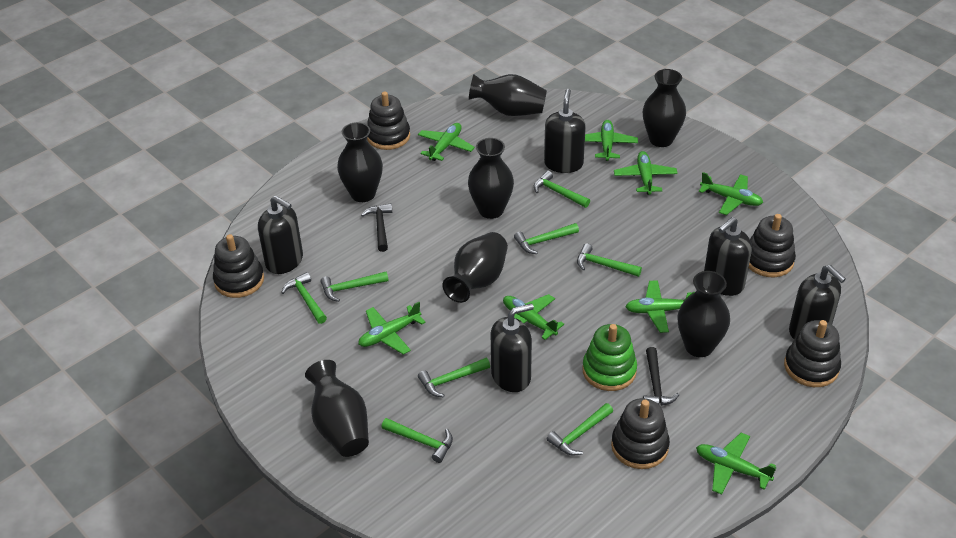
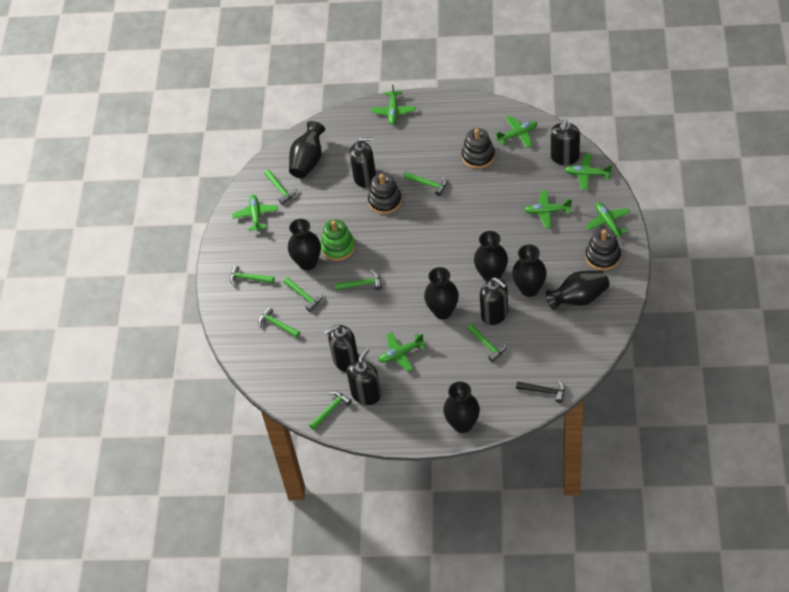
black hammer: [361,203,392,252] [643,347,679,406] = 2 -> [516,379,565,403] = 1
black stacking toy: [213,234,264,298] [367,92,410,150] [611,398,670,469] [749,214,796,277] [784,320,841,387] = 5 -> [368,173,402,214] [462,128,495,169] [586,228,621,271] = 3
green plane: [358,302,426,355] [418,123,475,161] [503,294,564,340] [585,120,638,161] [614,151,678,195] [625,280,695,333] [696,433,777,495] [699,172,763,215] = 8 -> [232,195,278,232] [371,84,415,125] [379,332,426,371] [494,116,537,148] [524,190,572,228] [565,153,612,190] [586,202,630,237] = 7

